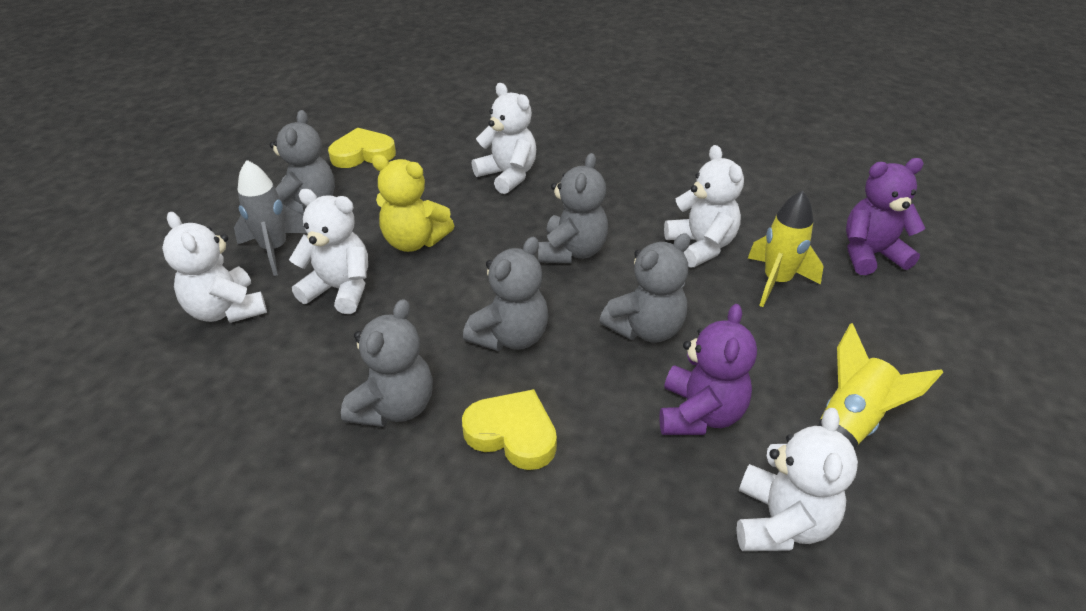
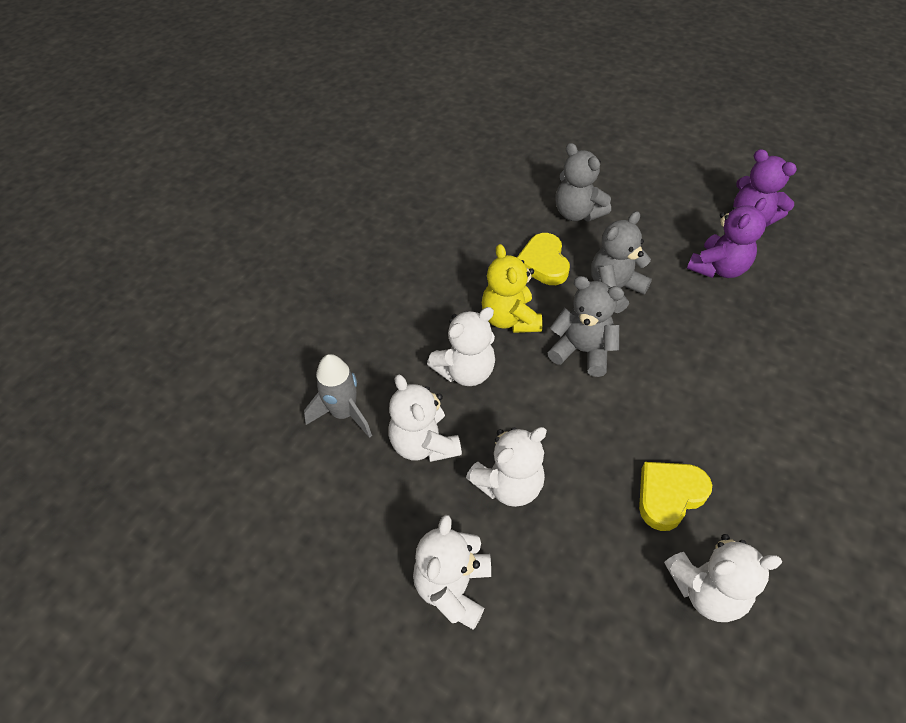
grey teddy bear: [270,110,335,215] [341,299,433,427] [463,237,549,351] [538,153,608,263] [600,233,690,343] = 5 -> [548,276,624,377] [555,143,611,221] [591,211,652,313] = 3
yellow rocket: [748,191,824,307] [818,323,943,448] = 2 -> none = 0

